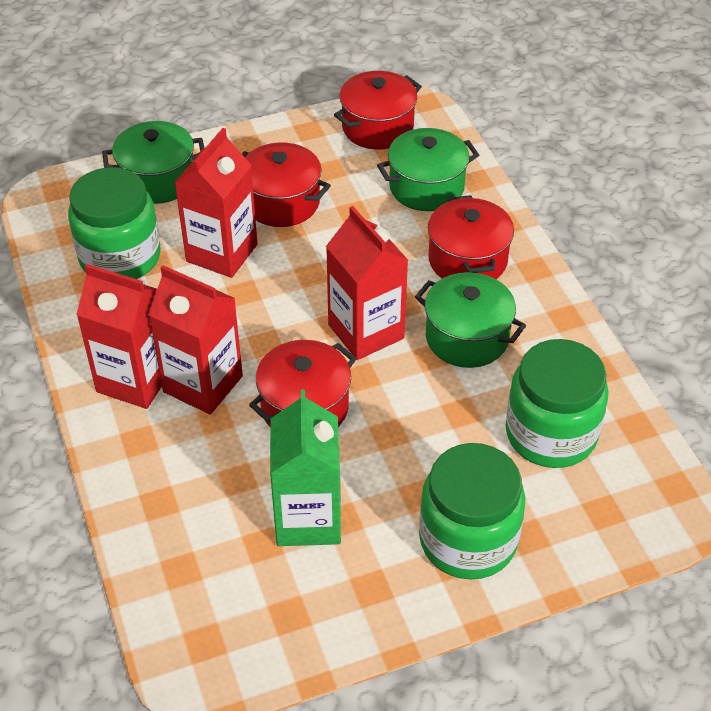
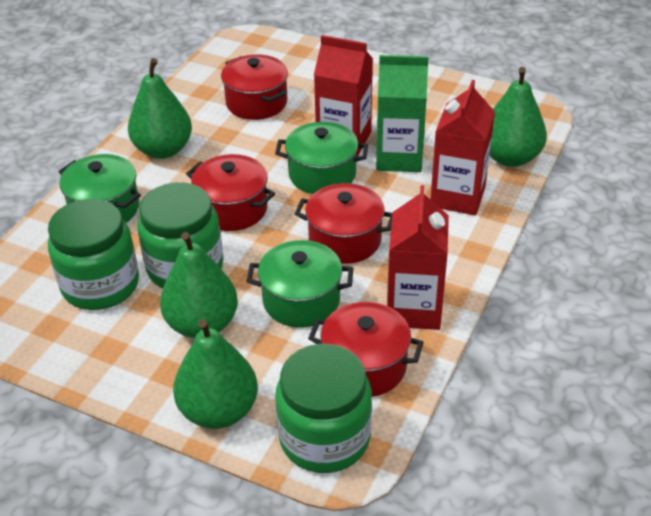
green pear: none = 0 -> [128,58,192,159] [160,232,238,338] [173,319,258,429] [490,67,547,167] = 4
red carton: [76,264,162,409] [148,265,243,414] [174,128,258,278] [326,206,408,360] = 4 -> [314,35,373,157] [387,185,449,330] [431,80,495,215] = 3

